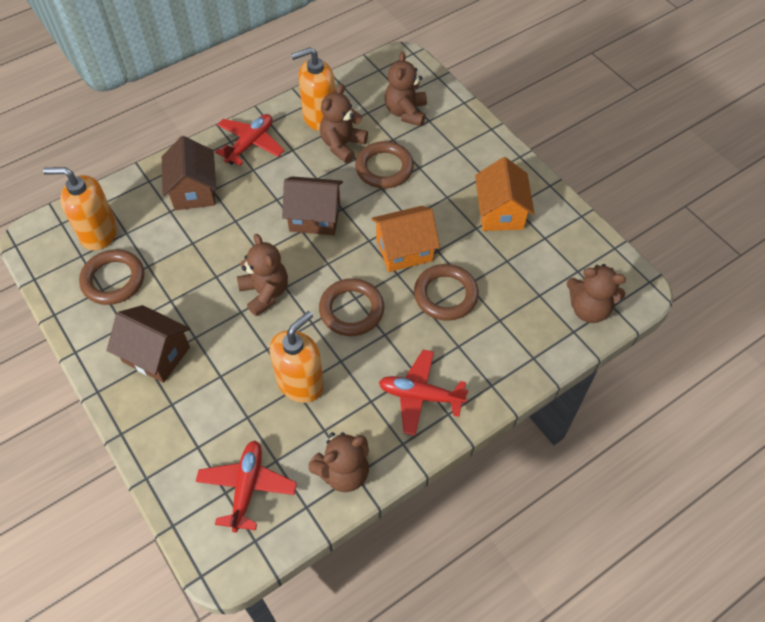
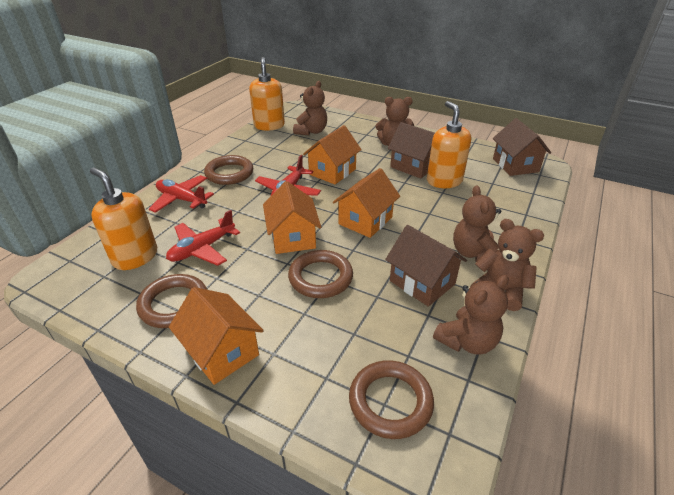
orange house: [371,206,440,272] [475,157,535,231] = 2 -> [169,287,264,385] [263,181,321,254] [303,125,362,184] [333,168,400,238] = 4

